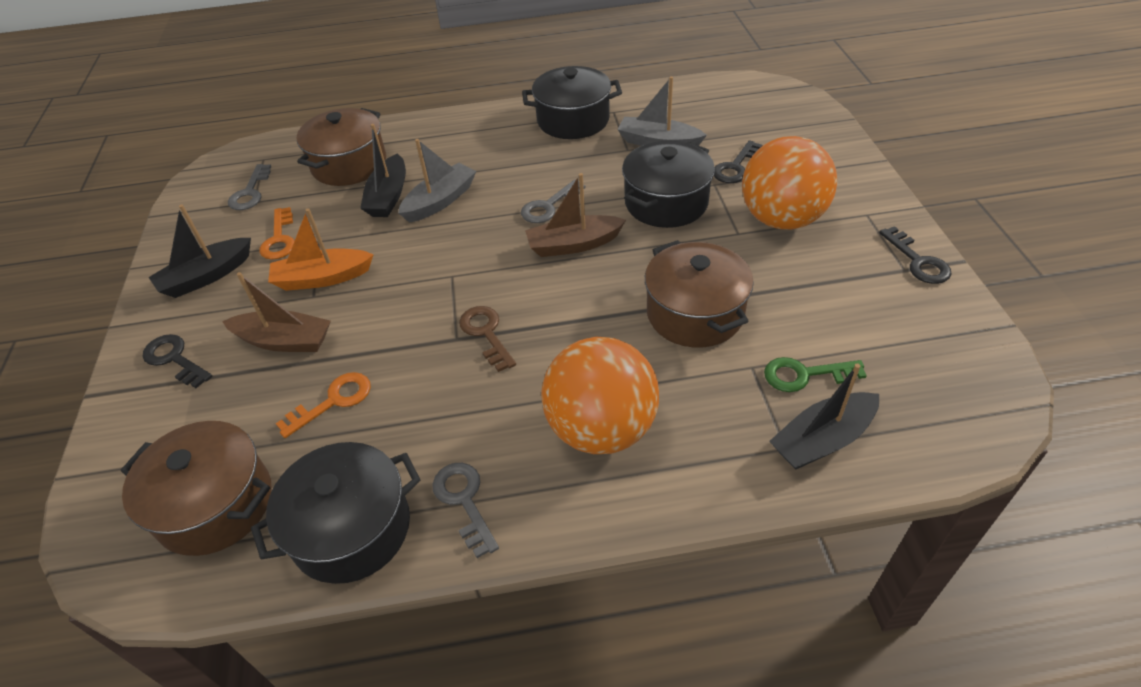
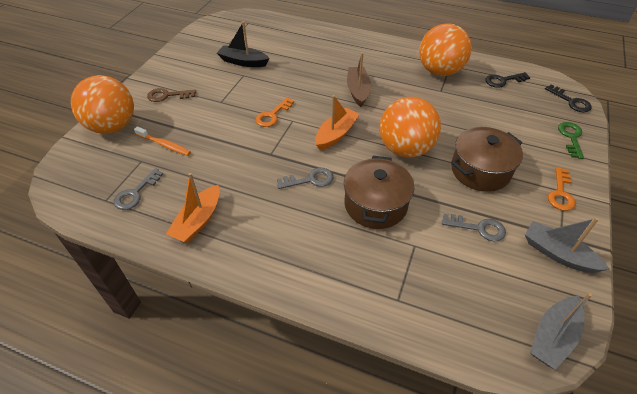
black boat: [148,205,251,298] [360,124,406,217] [769,364,879,469] = 3 -> [217,21,270,67] = 1
black key: [143,334,213,388] [714,140,762,183] [879,226,952,284] = 3 -> [485,72,530,88] [545,84,592,112] = 2
black pot: [251,442,421,584] [522,66,622,139] [622,141,715,228] = 3 -> none = 0
brown boat: [222,272,331,352] [525,173,626,257] = 2 -> [347,52,371,107] = 1
brown pot: [121,421,272,556] [297,108,386,186] [645,240,754,348] = 3 -> [344,156,414,229] [451,127,523,192] = 2
orange ball: [541,337,659,454] [742,136,837,230] = 2 -> [71,75,134,134] [380,97,441,157] [419,23,472,76] = 3
orange boat: [268,208,374,291] = 1 -> [166,173,220,243] [315,95,360,150] = 2
orange toothbrush: none = 0 -> [134,126,191,156] = 1

